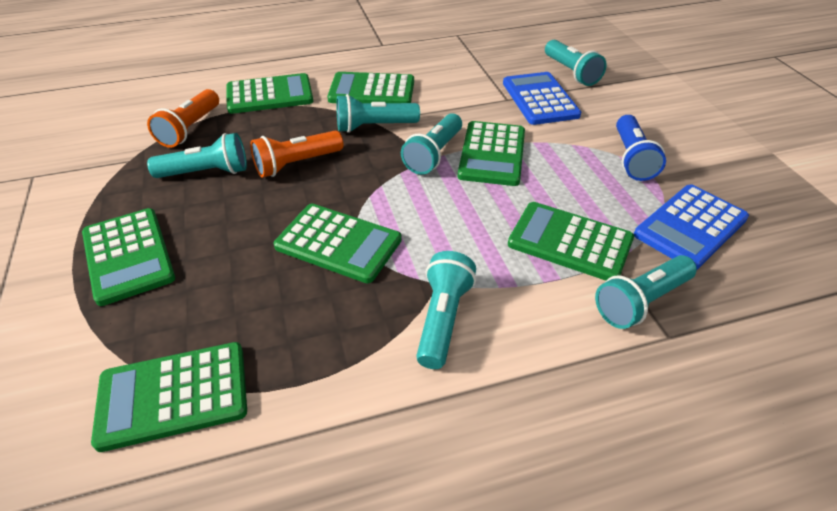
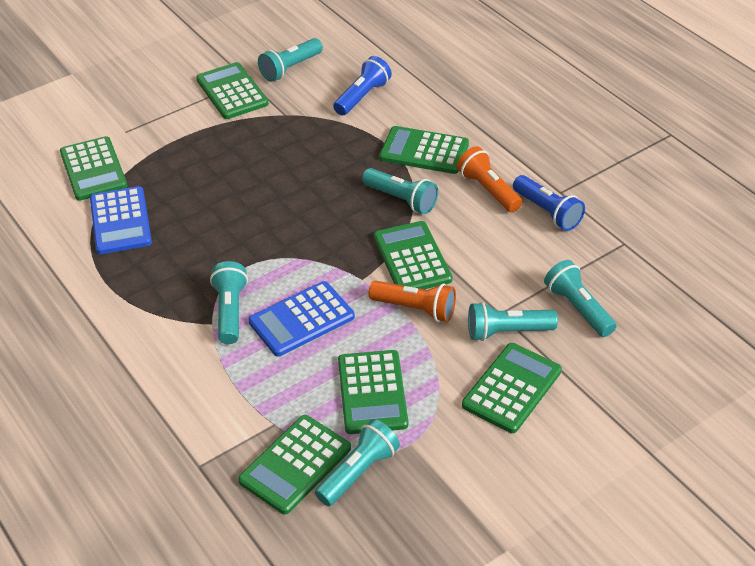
blue flashlight: [616,115,666,181] = 1 -> [333,56,392,115] [513,175,585,231] = 2

